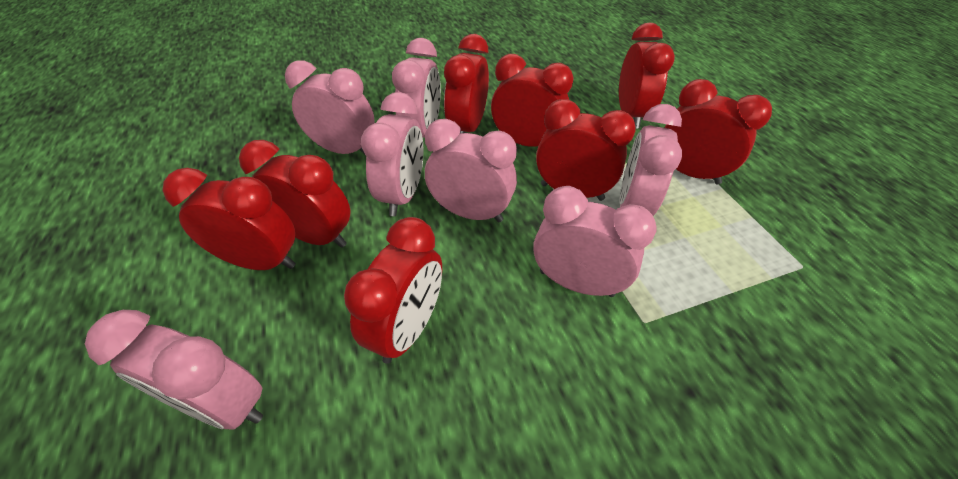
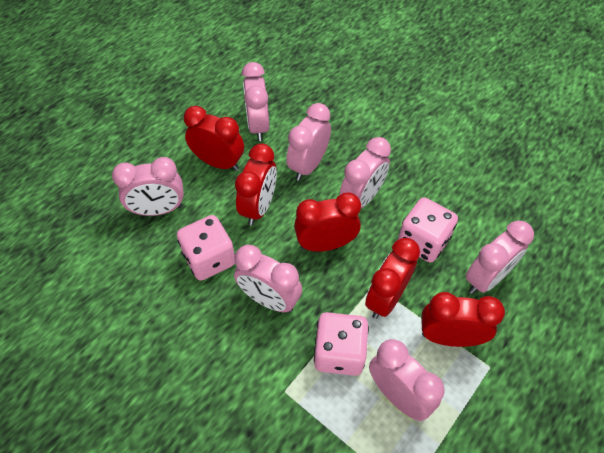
pink dice: none = 0 -> [177,215,235,281] [314,312,369,376] [398,197,458,263] = 3
red clock: [162,168,296,270] [239,140,351,248] [344,217,442,364] [444,34,489,133] [491,54,574,147] [536,99,636,201] [619,23,675,129] [664,79,772,185] = 8 -> [184,106,244,171] [235,144,277,226] [294,193,361,252] [365,238,420,319] [422,292,505,347] = 5

